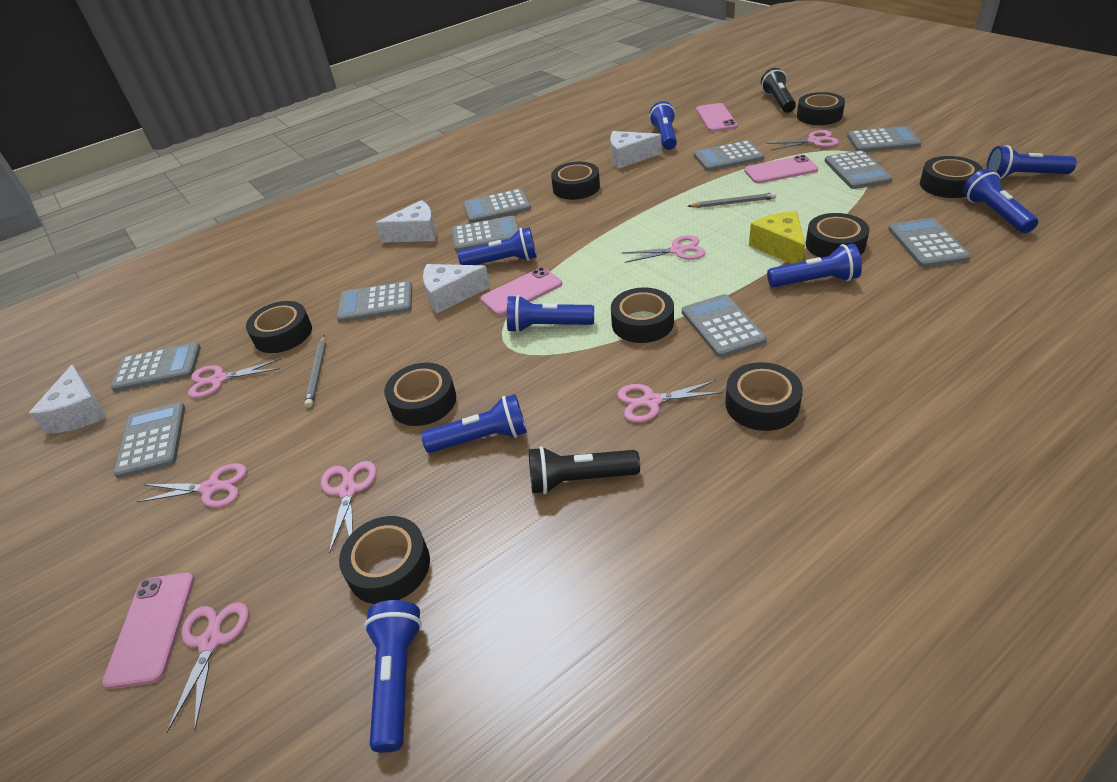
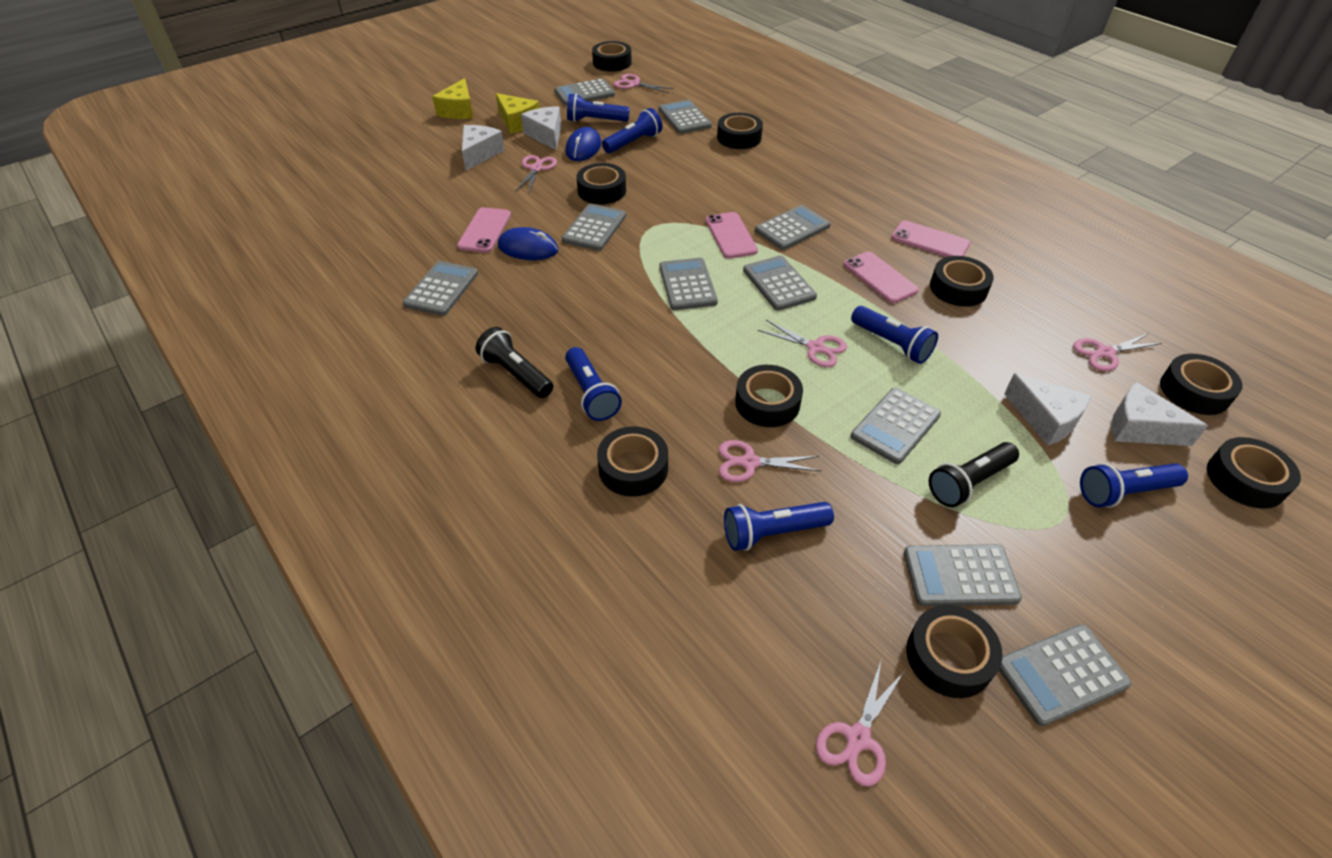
blue flashlight: [364,600,422,753] [421,394,527,453] [458,227,537,265] [507,295,594,333] [649,101,677,150] [767,244,862,287] [963,169,1038,233] [986,145,1077,179] = 8 -> [565,347,622,421] [567,93,630,122] [602,108,662,153] [724,502,834,551] [851,306,938,364] [1080,463,1188,508] = 6
blue mouse: none = 0 -> [498,227,558,260] [565,127,601,161] = 2
grey pencil: [304,335,326,408] [687,192,776,208] = 2 -> none = 0
pink scissors: [137,463,247,508] [167,602,249,733] [188,358,281,398] [321,461,376,554] [617,380,723,423] [623,235,706,263] [767,130,839,150] = 7 -> [515,155,557,193] [614,74,673,93] [719,440,821,482] [758,320,847,367] [816,658,904,787] [1073,333,1162,371] = 6
yellow cheese: [749,211,805,264] = 1 -> [432,78,474,119] [496,93,539,134] = 2

